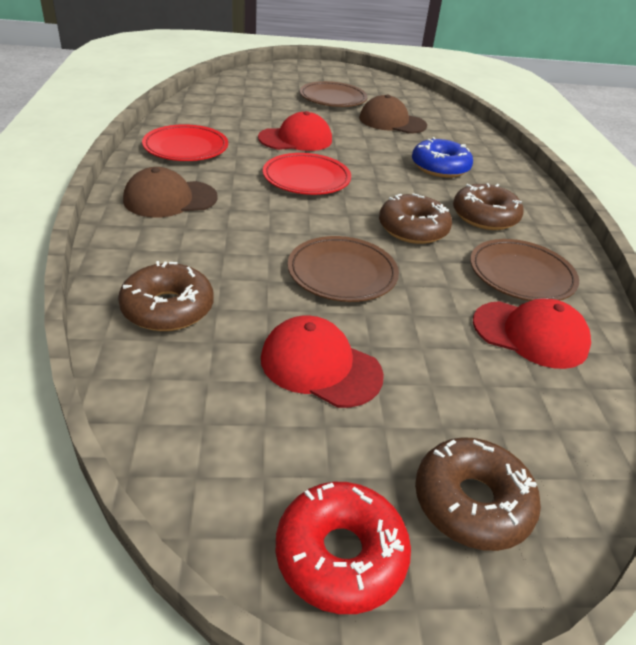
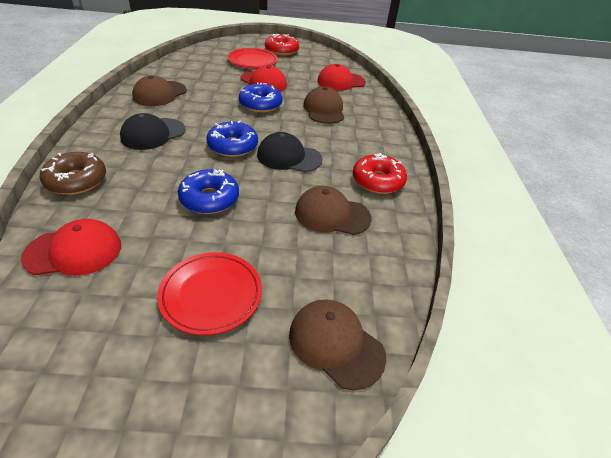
black cap: none = 0 -> [120,113,186,150] [257,132,323,172] = 2
blue donut: [412,137,473,178] = 1 -> [178,169,239,214] [206,120,258,157] [239,82,283,113] = 3
brown cap: [123,167,218,218] [359,94,427,134] = 2 -> [132,76,187,106] [289,299,386,390] [295,186,372,235] [303,86,344,124] = 4
brown donut: [118,261,213,331] [379,193,452,244] [415,437,541,551] [453,183,524,230] = 4 -> [40,152,106,195] = 1
brown plate: [288,236,399,302] [300,81,368,107] [470,239,579,301] = 3 -> none = 0
red donut: [276,482,411,614] = 1 -> [265,34,299,56] [353,153,407,194] = 2

